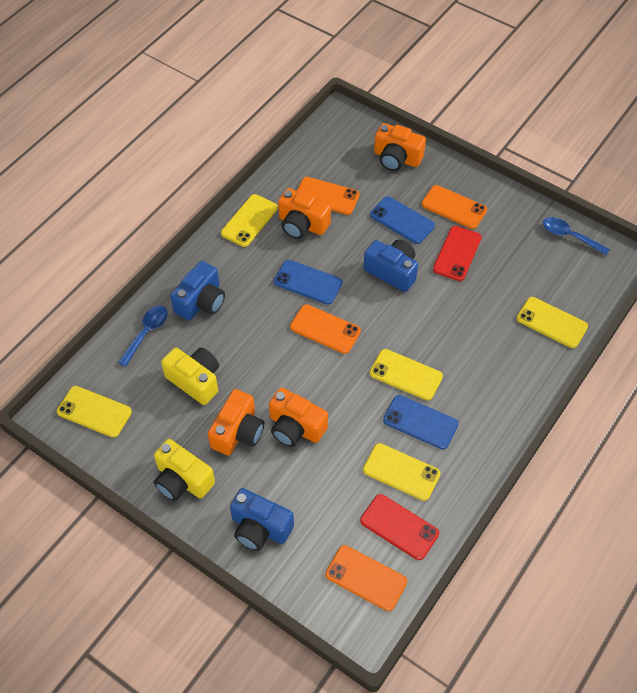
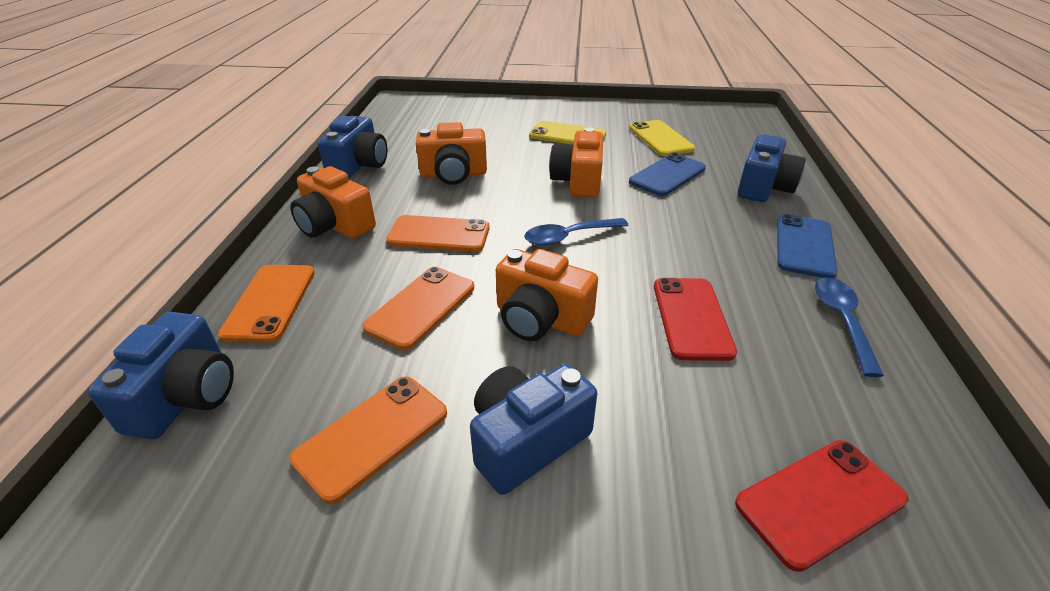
blue camera: [170,261,225,320] [230,488,294,551] [363,239,418,292] = 3 -> [88,312,234,439] [318,116,387,178] [470,364,597,495] [737,134,806,202] = 4
blue phone: [274,260,343,305] [370,196,435,244] [383,395,459,449] = 3 -> [629,153,706,196] [777,214,837,278] = 2
yellow camera: [154,439,215,501] [161,348,219,405] = 2 -> none = 0
yellow phone: [57,386,132,438] [221,194,278,247] [363,443,440,501] [370,349,443,401] [517,297,588,348] = 5 -> [529,121,606,145] [629,120,695,156] = 2

